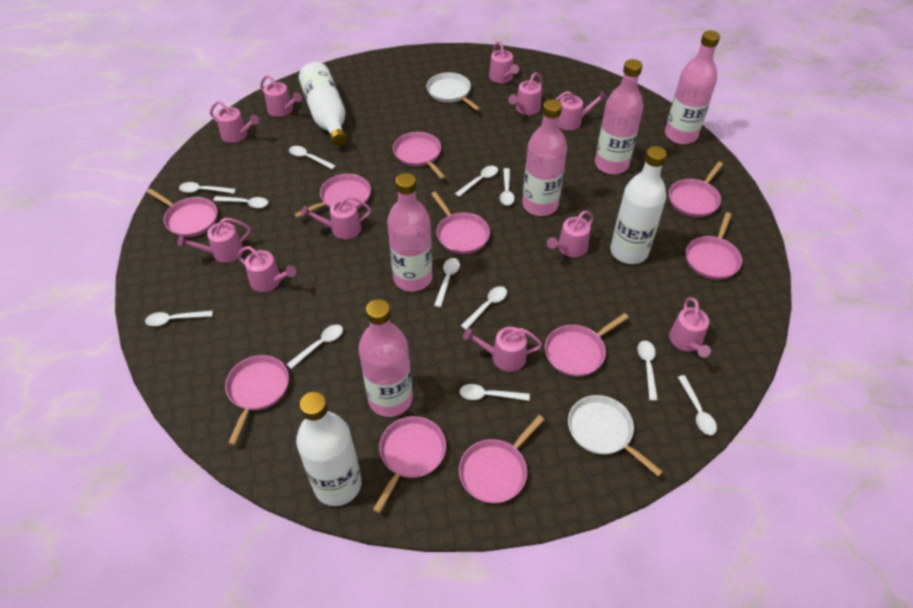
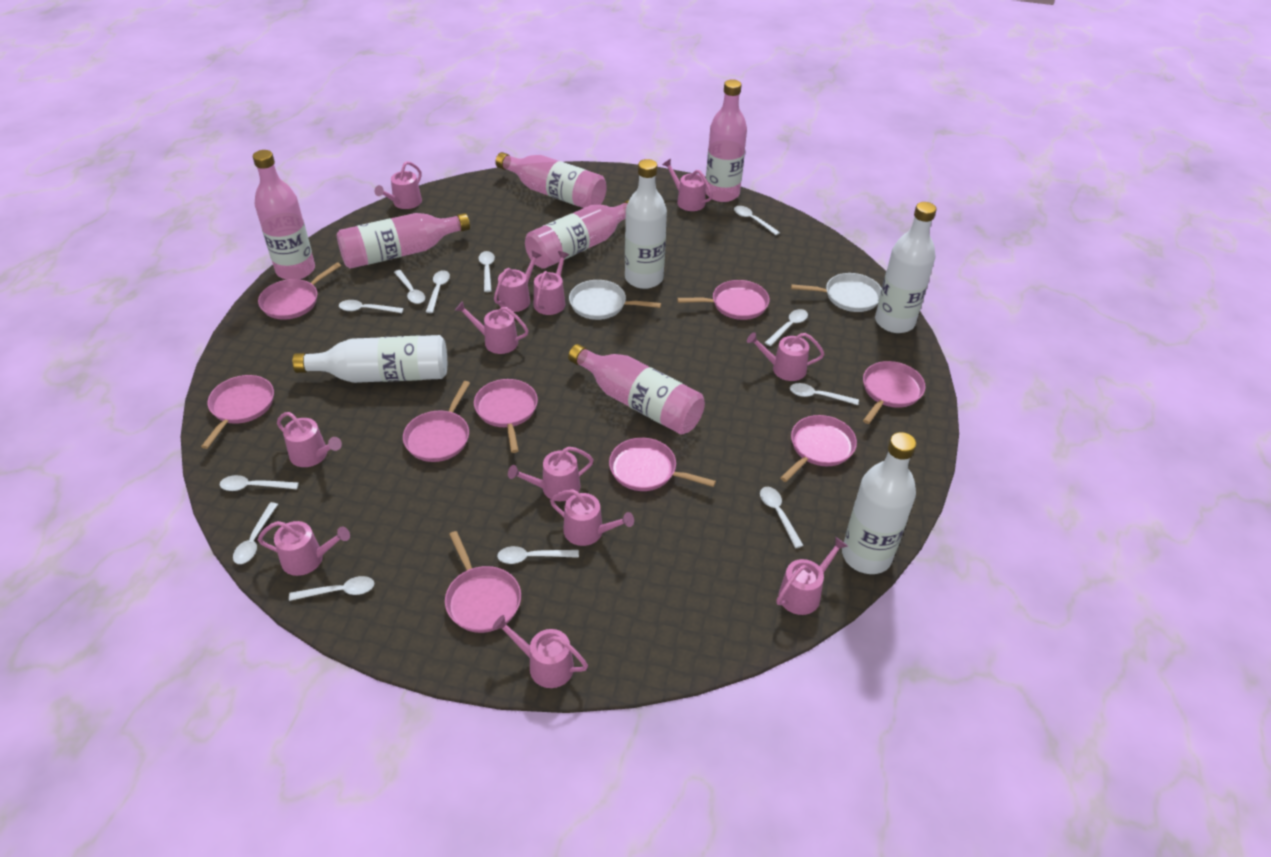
pink bottle: [358,299,413,417] [387,173,432,292] [522,99,567,216] [595,59,643,174] [665,31,720,144] = 5 -> [253,150,315,280] [337,213,470,269] [495,152,607,208] [525,199,630,269] [568,344,705,434] [706,79,747,202] = 6
pink pan: [147,188,217,237] [225,355,289,445] [294,174,371,218] [373,416,446,513] [393,132,446,179] [431,192,490,254] [459,415,544,504] [545,313,629,377] [669,162,723,217] [686,212,742,280] = 10 -> [201,375,274,449] [258,262,341,320] [403,381,470,462] [445,531,521,633] [474,379,538,453] [609,438,716,491] [677,280,770,320] [780,415,857,482] [863,361,926,424] = 9
pink watering can: [178,218,251,263] [210,101,259,143] [237,246,296,292] [260,75,302,117] [301,196,371,239] [463,327,542,372] [489,41,519,83] [508,72,543,115] [547,211,594,257] [555,90,607,130] [669,298,711,358] = 11 -> [258,521,350,576] [277,412,342,467] [375,161,422,209] [455,301,529,354] [493,615,588,688] [494,250,542,312] [508,447,593,501] [534,251,569,315] [550,489,634,546] [662,159,713,211] [747,332,824,381] [776,537,848,615] = 12
white bottle: [296,392,362,506] [299,62,347,146] [610,146,667,264] = 3 -> [292,335,447,383] [625,159,667,289] [842,432,917,574] [875,202,937,333] = 4

